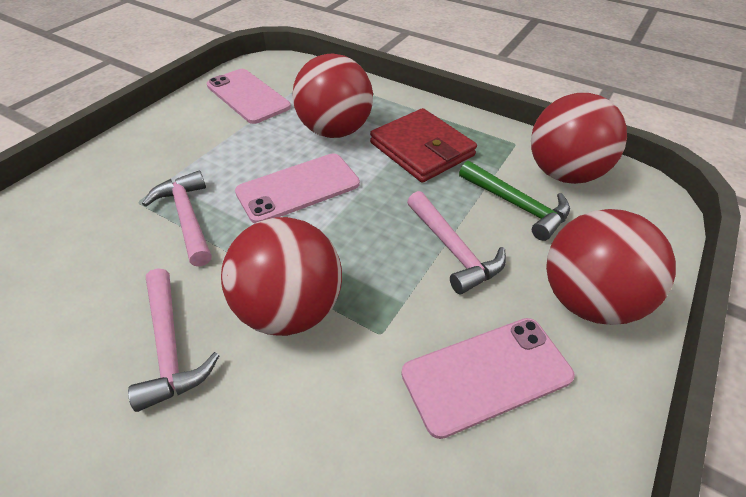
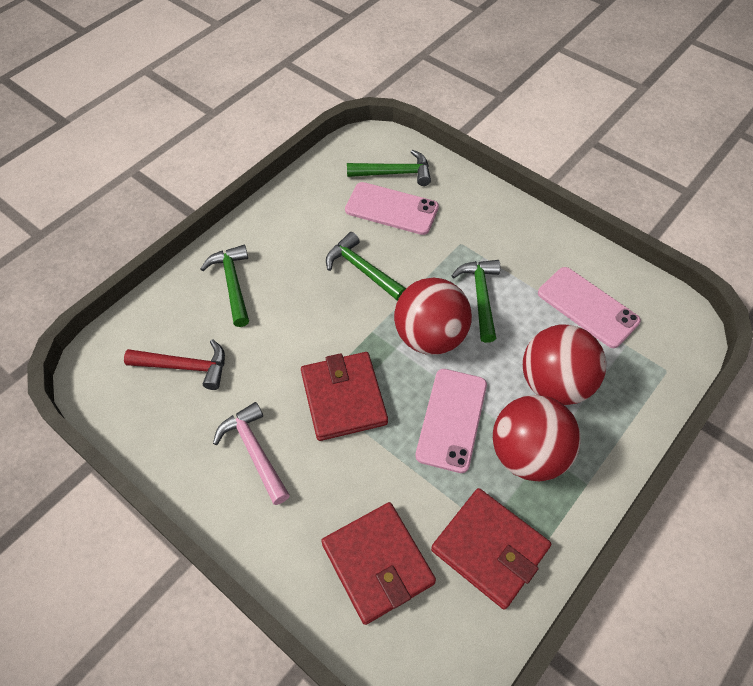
green hammer: [459,161,570,241] = 1 -> [201,245,249,327] [326,232,406,301] [347,150,431,186] [452,260,500,343] = 4
pink hammer: [128,268,220,412] [142,171,212,266] [407,191,506,294] = 3 -> [213,402,290,505] = 1
red ball: [221,217,342,336] [292,54,373,138] [531,93,627,184] [546,209,676,325] = 4 -> [394,278,472,355] [493,395,581,481] [523,325,606,405] = 3
red hammer: none = 0 -> [124,339,225,390] = 1
red wallet: [370,108,477,183] = 1 -> [301,352,388,441] [321,502,436,625] [431,488,551,610] = 3

